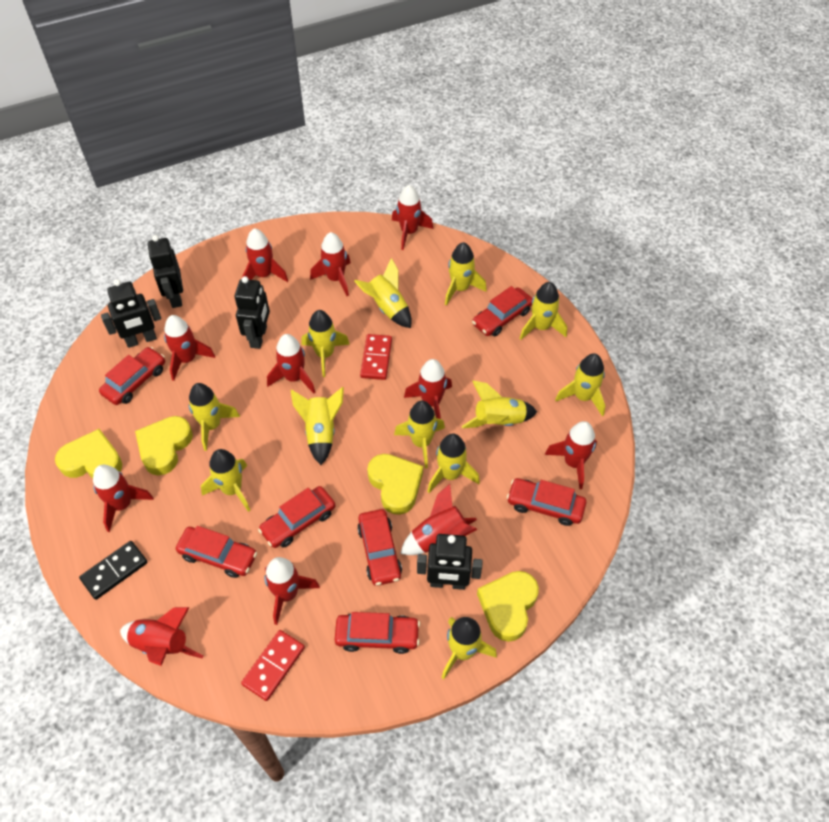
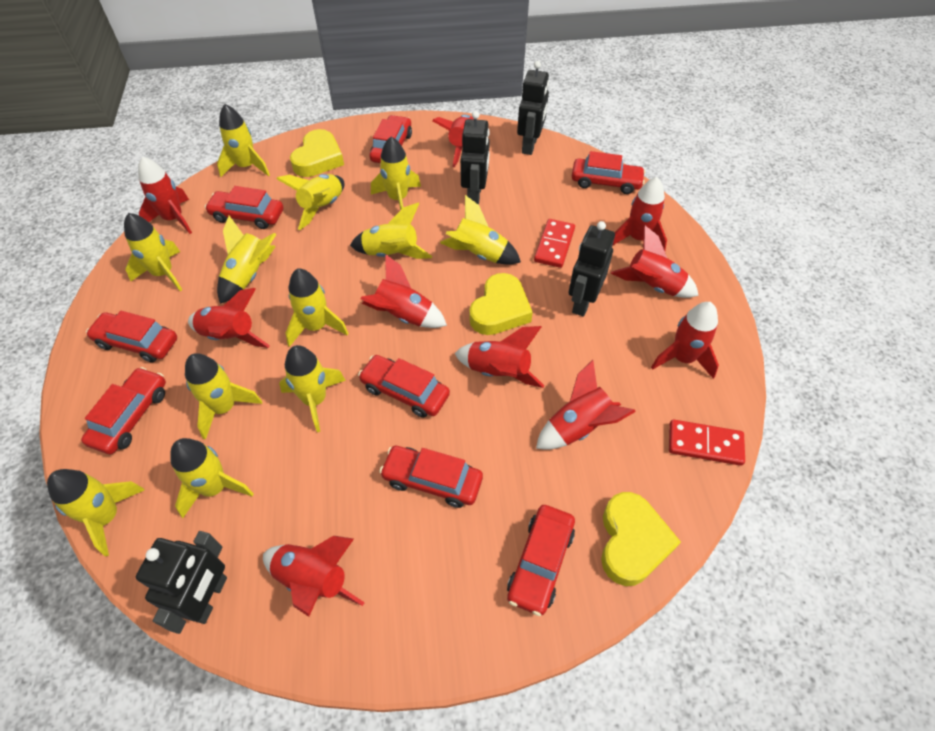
black domino: [79,541,148,600] = 1 -> none = 0
red car: [99,347,165,405] [176,526,257,578] [258,486,335,548] [334,612,420,654] [357,509,402,586] [472,286,533,336] [507,478,586,526] = 7 -> [81,367,166,454] [86,311,177,363] [205,186,283,229] [358,355,450,418] [370,115,412,163] [379,446,483,508] [507,505,575,616] [572,151,645,194] = 8
red rocket: [93,465,154,532] [120,607,204,666] [164,315,215,381] [242,228,288,282] [264,557,320,625] [267,334,315,393] [310,232,351,296] [392,185,434,250] [400,484,477,555] [404,359,452,419] [545,421,597,489] = 11 -> [138,157,192,234] [188,288,270,348] [263,536,365,617] [361,254,447,328] [432,115,474,167] [455,326,544,388] [536,360,636,450] [611,225,699,298] [613,177,667,251] [651,302,719,379] = 10
yellow heart: [55,429,122,479] [135,416,193,476] [367,454,423,515] [477,571,539,642] = 4 -> [290,129,344,177] [469,273,533,335] [601,492,681,586] = 3

